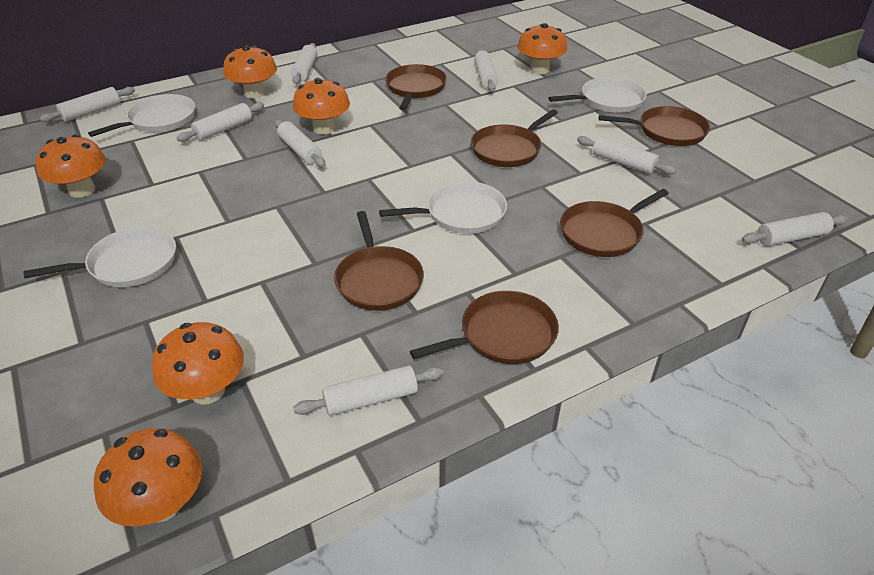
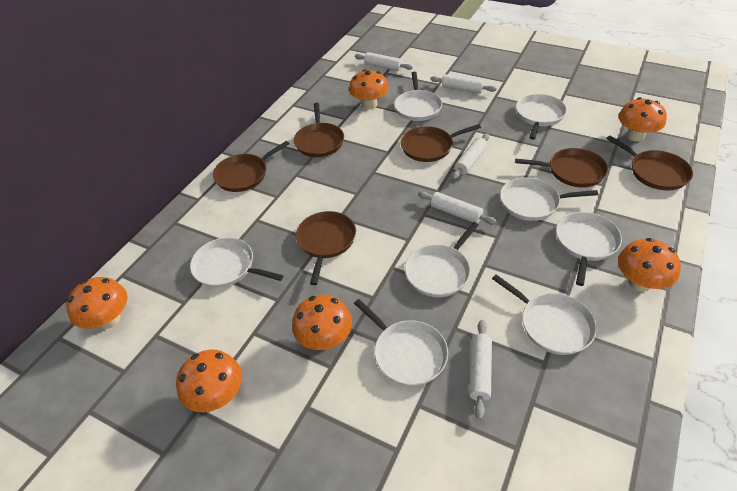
white pan: [24,226,176,287] [88,94,195,137] [379,181,507,234] [548,77,647,113] = 4 -> [190,237,284,288] [354,299,448,386] [394,72,442,121] [405,222,479,297] [492,274,597,355] [500,177,598,221] [516,94,567,140] [556,212,622,286] = 8
white rolling pin: [40,87,135,122] [177,102,264,142] [275,119,325,167] [291,43,318,84] [293,365,444,416] [474,49,498,91] [577,136,676,175] [742,212,848,246] = 8 -> [355,52,413,71] [418,191,497,225] [430,74,497,94] [452,134,489,180] [469,320,492,420] = 5

